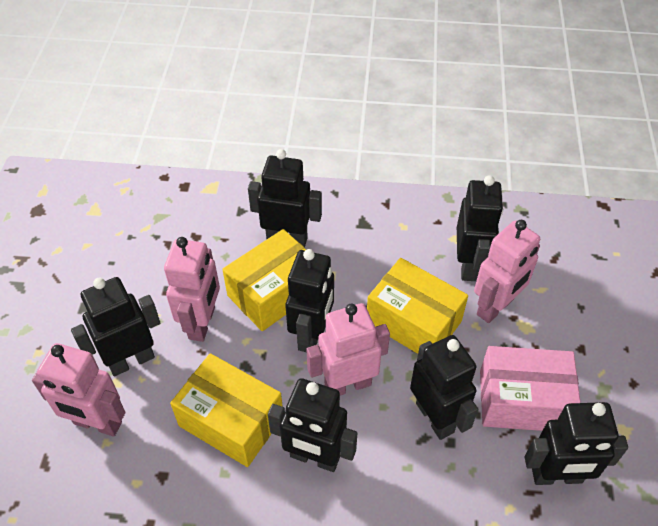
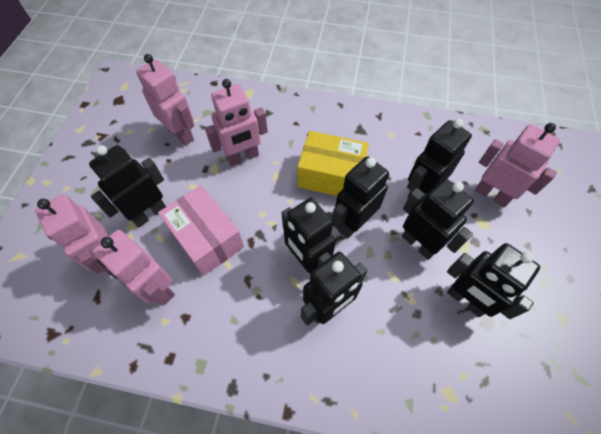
pink robot: [32,343,126,437] [164,237,220,342] [306,303,390,396] [474,220,540,323] = 4 -> [35,195,110,275] [93,230,175,305] [136,54,194,146] [205,79,268,166] [475,123,560,207] = 5
yellow box: [170,353,283,467] [222,229,306,331] [367,258,468,354] = 3 -> [298,131,369,196] = 1

